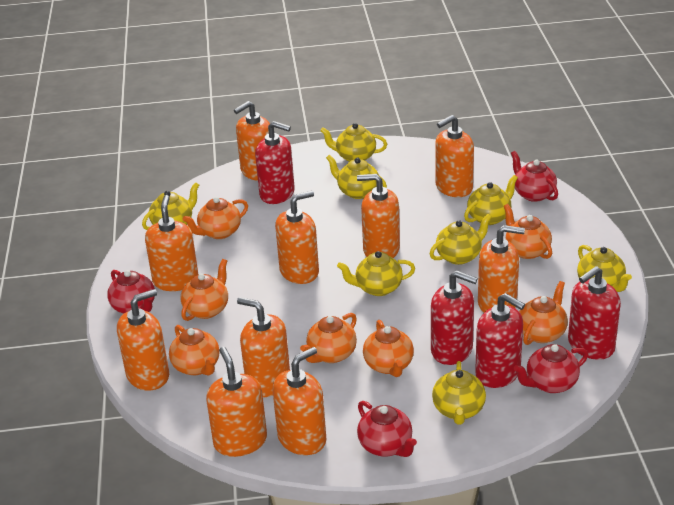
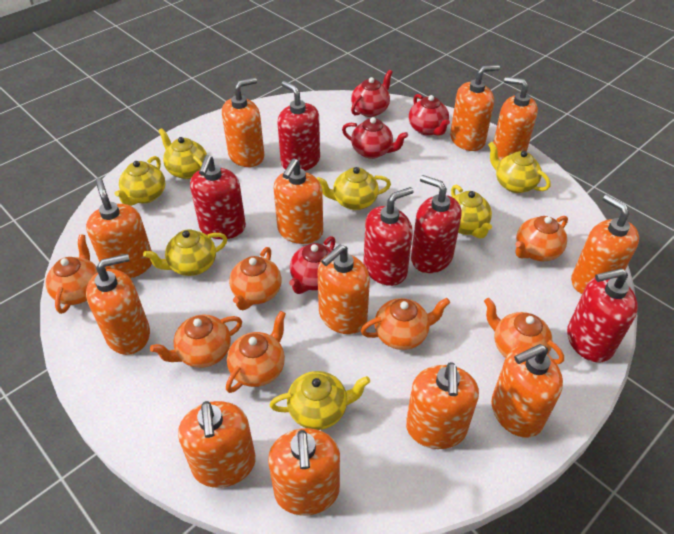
orange soap dispenser: [117,289,169,391] [145,195,199,291] [206,347,267,457] [234,101,270,181] [237,297,290,398] [272,347,326,455] [275,191,319,284] [357,174,400,258] [435,115,474,197] [478,225,525,313] = 10 -> [86,178,152,278] [86,254,150,355] [178,401,256,488] [222,77,264,167] [268,428,340,516] [274,158,323,244] [317,244,370,334] [406,362,479,449] [450,65,500,151] [491,344,563,438] [493,77,538,161] [571,195,639,294] = 12
red soap dispenser: [255,121,295,204] [431,271,478,365] [475,293,525,388] [568,266,621,360] = 4 -> [190,155,246,239] [278,81,320,171] [363,187,414,286] [411,175,462,273] [567,268,638,363] = 5
yellow teapot: [142,182,199,230] [320,123,387,162] [326,155,387,199] [337,251,415,296] [430,214,491,265] [432,361,486,425] [464,175,518,225] [577,245,632,292] = 8 -> [115,156,165,206] [143,230,227,276] [158,128,207,179] [270,371,370,430] [317,167,391,210] [451,184,492,239] [488,142,551,193] = 7

